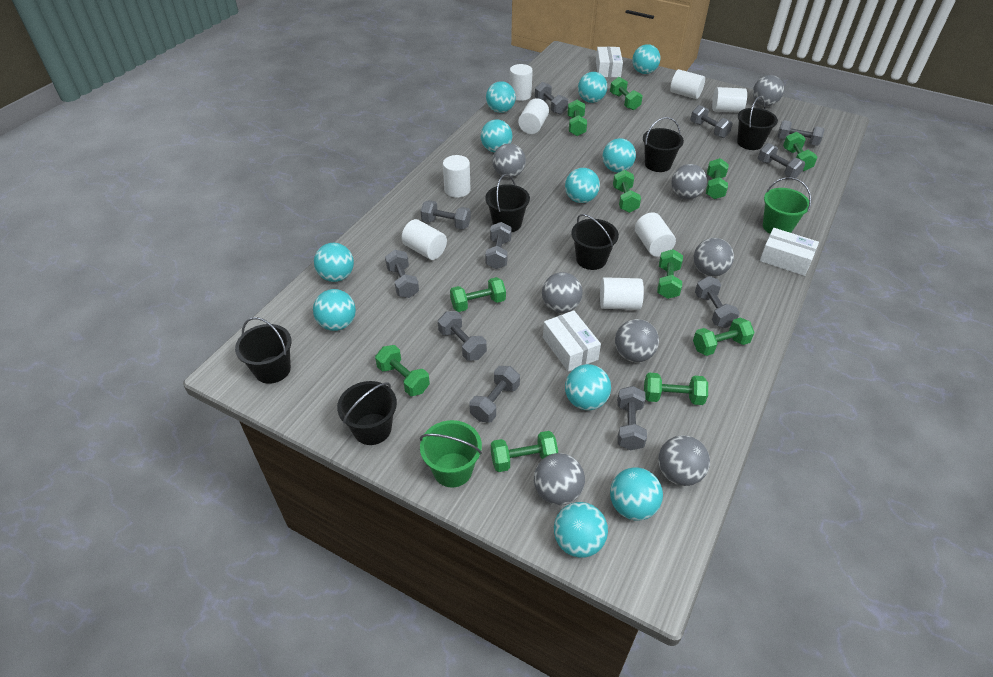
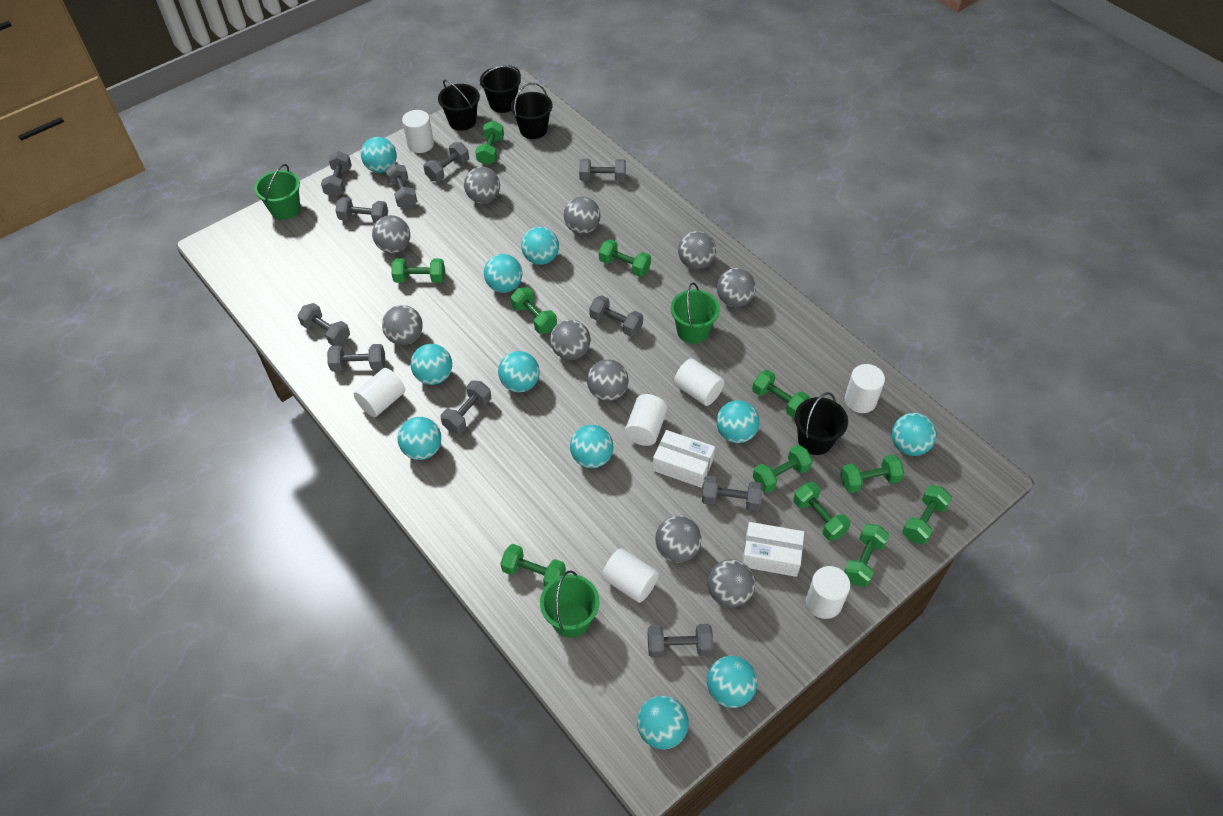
black bucket: [235,317,292,384] [337,381,397,445] [485,174,530,233] [571,214,619,270] [643,117,684,172] [737,96,778,150] = 6 -> [438,79,480,131] [480,65,521,113] [511,83,553,139] [795,392,848,455] = 4
green bucket: [420,420,482,487] [763,177,811,234] = 2 -> [254,164,300,220] [540,570,600,638] [671,282,720,344] = 3
grey ball: [493,143,526,178] [534,453,585,505] [542,272,583,313] [615,319,659,362] [658,435,710,486] [671,164,707,199] [694,238,734,277] [753,75,784,106] = 8 -> [372,215,410,253] [382,305,423,345] [464,167,500,204] [550,319,591,360] [564,197,600,234] [587,359,629,401] [655,516,702,563] [678,231,716,269] [708,559,755,607] [717,268,756,307] = 10
white box: [543,310,601,372] [596,47,623,77] [760,228,819,276] = 3 -> [653,430,715,488] [742,522,804,577] = 2
white cylinder: [401,219,447,260] [443,155,470,198] [510,64,533,101] [518,98,549,134] [600,277,644,310] [635,213,676,257] [670,69,705,99] [712,87,747,113] = 8 -> [354,368,405,417] [402,110,434,153] [602,548,659,603] [625,394,667,446] [674,358,725,406] [806,566,850,619] [845,364,885,413] = 7

